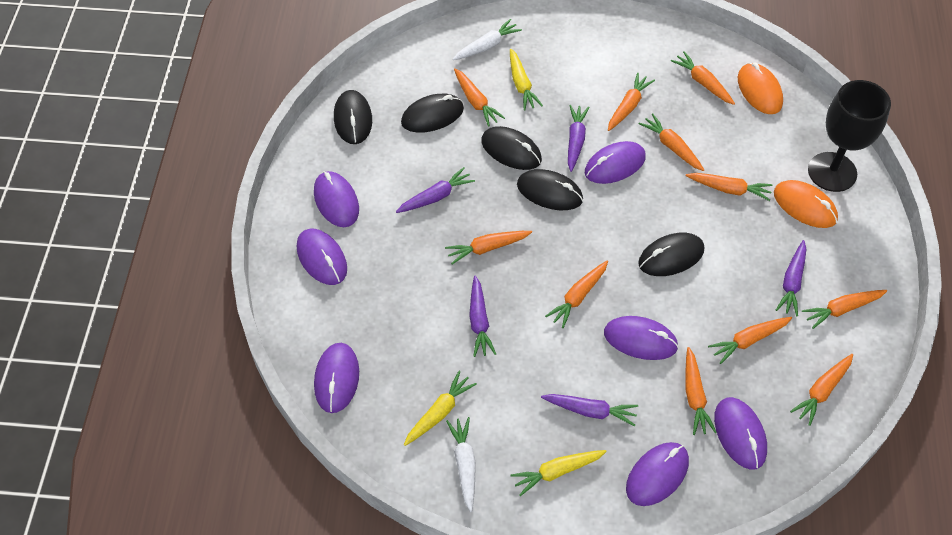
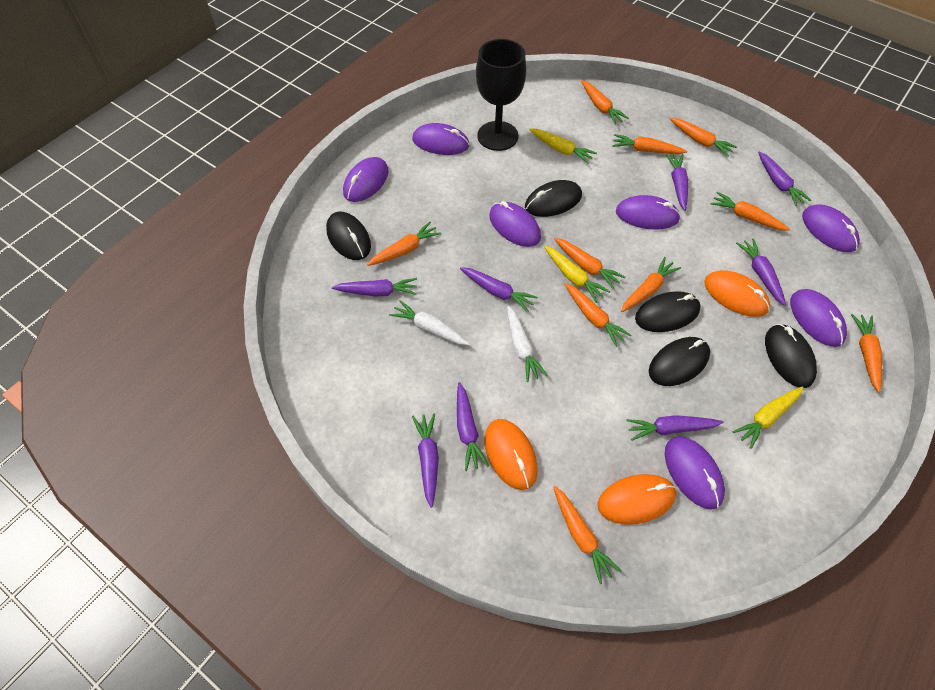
orange carrot: [445,231,532,264] [454,68,505,127] [545,261,608,328] [608,73,655,131] [639,113,704,171] [671,51,735,105] [686,173,772,201] [686,347,717,435] [708,317,792,364] [790,354,853,426] [802,290,887,329] = 11 -> [367,222,441,266] [553,486,622,584] [554,238,626,290] [565,283,632,347] [581,80,629,125] [612,134,687,154] [621,257,681,312] [670,118,737,157] [710,192,790,231] [851,314,882,393] = 10
orange mouse: [738,63,783,114] [774,180,838,228] = 2 -> [484,419,538,490] [597,474,676,525] [704,270,770,317] = 3
purple carrot: [396,167,475,213] [469,275,496,357] [541,394,638,426] [568,105,590,172] [776,240,806,317] = 5 -> [332,278,417,297] [412,413,439,508] [457,382,489,471] [460,267,538,312] [626,415,723,441] [665,154,688,211] [736,238,786,306] [758,152,812,206] = 8

